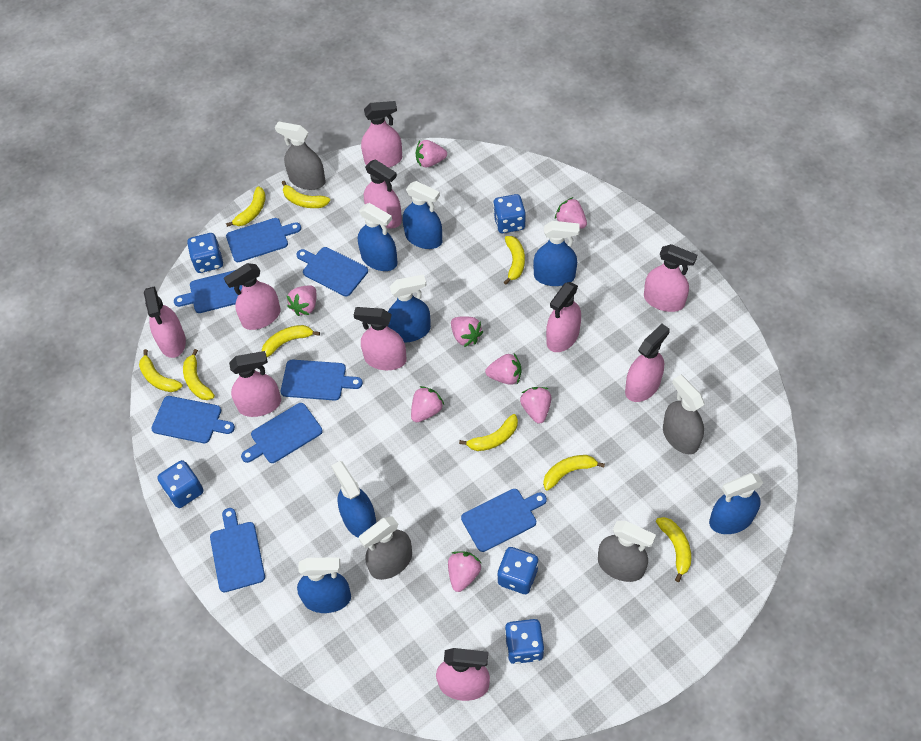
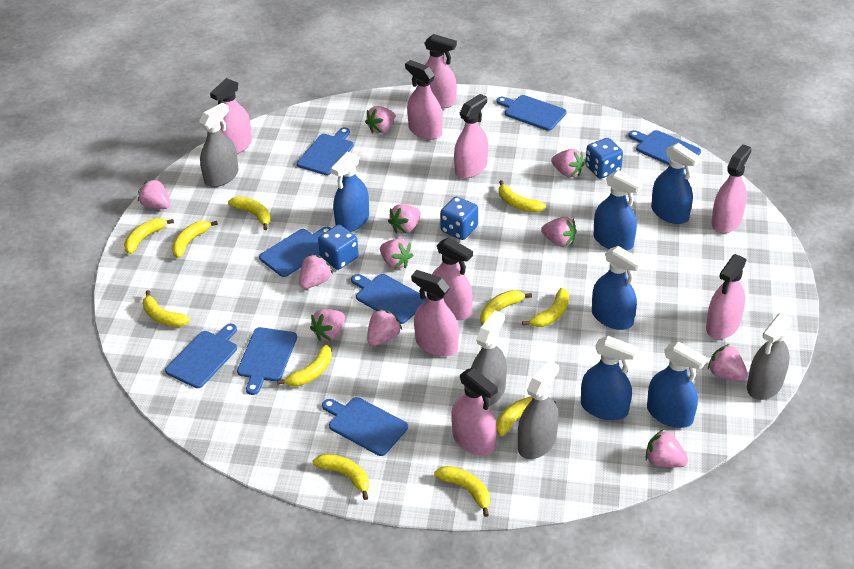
blue dice: [157,460,203,508] [187,233,223,273] [493,194,526,233] [497,547,539,594] [505,619,544,664] = 5 -> [318,225,359,270] [440,197,478,240] [585,138,623,179] = 3
blue spray bottle: [297,557,351,613] [331,461,376,537] [358,203,398,271] [388,274,431,343] [403,181,442,249] [533,221,580,286] [709,473,763,534] = 7 -> [331,152,369,232] [581,336,639,420] [592,246,643,330] [593,170,643,251] [647,341,707,428] [651,143,700,224] = 6
pink spray bottle: [144,286,186,358] [224,263,281,330] [229,351,281,417] [354,307,407,370] [361,101,402,168] [364,159,402,229] [436,648,490,701] [546,282,581,352] [625,324,670,402] [644,244,697,312] = 10 -> [210,78,252,154] [405,60,443,140] [411,270,459,356] [424,34,457,108] [432,237,473,320] [451,368,498,456] [454,94,488,178] [706,254,747,339] [711,144,752,233] = 9
pink strawberry: [287,285,316,316] [411,386,444,422] [416,140,447,167] [448,551,481,592] [451,316,483,347] [485,354,521,385] [520,387,551,424] [555,197,587,229] = 8 -> [138,179,170,209] [299,254,333,289] [310,309,345,341] [365,106,395,133] [367,309,402,346] [380,239,413,269] [388,204,421,234] [541,216,577,247] [551,149,584,177] [645,429,688,467] [708,344,748,381] = 11
yellow banana: [139,349,183,392] [183,349,215,400] [226,186,266,227] [262,325,320,357] [281,181,330,208] [459,414,518,451] [504,236,525,285] [543,455,605,491] [656,517,691,582] = 9 -> [124,218,174,254] [142,290,190,327] [172,221,218,258] [228,196,271,230] [277,345,332,387] [313,454,369,500] [434,466,490,517] [480,290,532,325] [496,397,556,436] [499,180,546,213] [522,288,569,327] = 11

